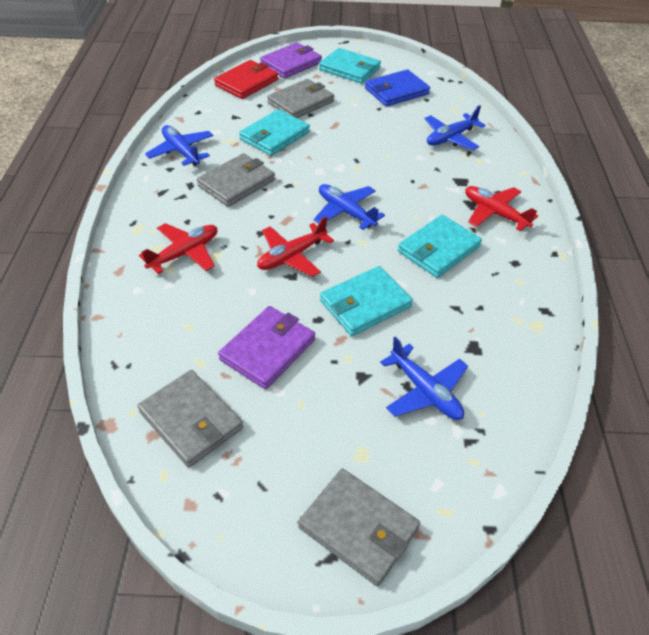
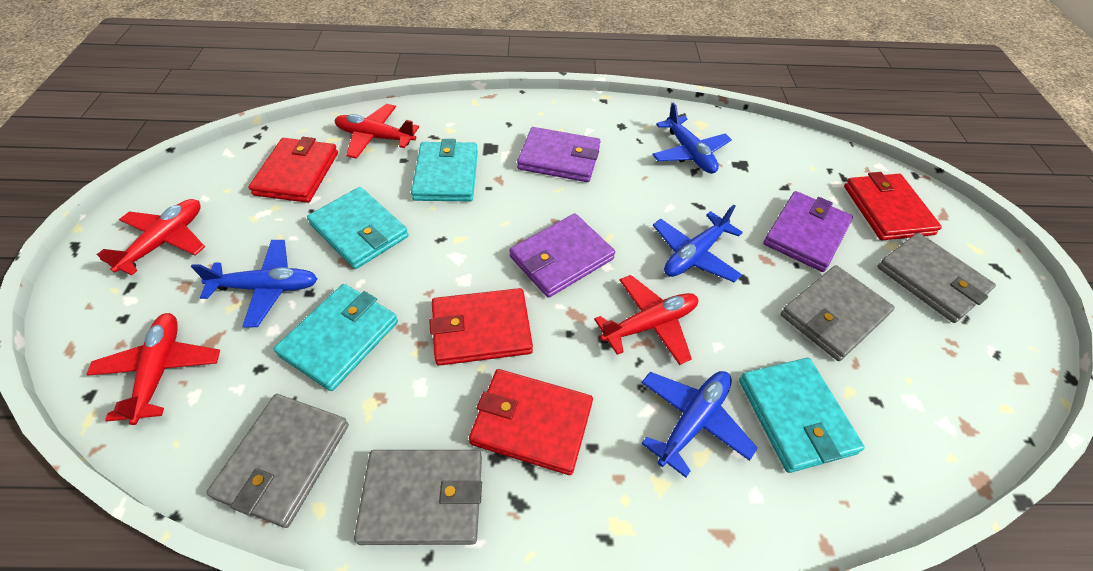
blue wallet: [365,69,430,107] = 1 -> none = 0
purple wallet: [218,306,315,389] [260,42,322,79] = 2 -> [509,213,615,298] [517,127,601,182] [763,191,853,272] = 3
red plane: [139,223,217,274] [257,217,334,277] [465,186,538,231] = 3 -> [86,313,220,425] [96,199,205,275] [334,104,419,159] [594,275,698,365] = 4
red wallet: [214,60,278,99] = 1 -> [248,137,338,203] [429,288,533,366] [469,369,593,475] [844,172,942,240] = 4

